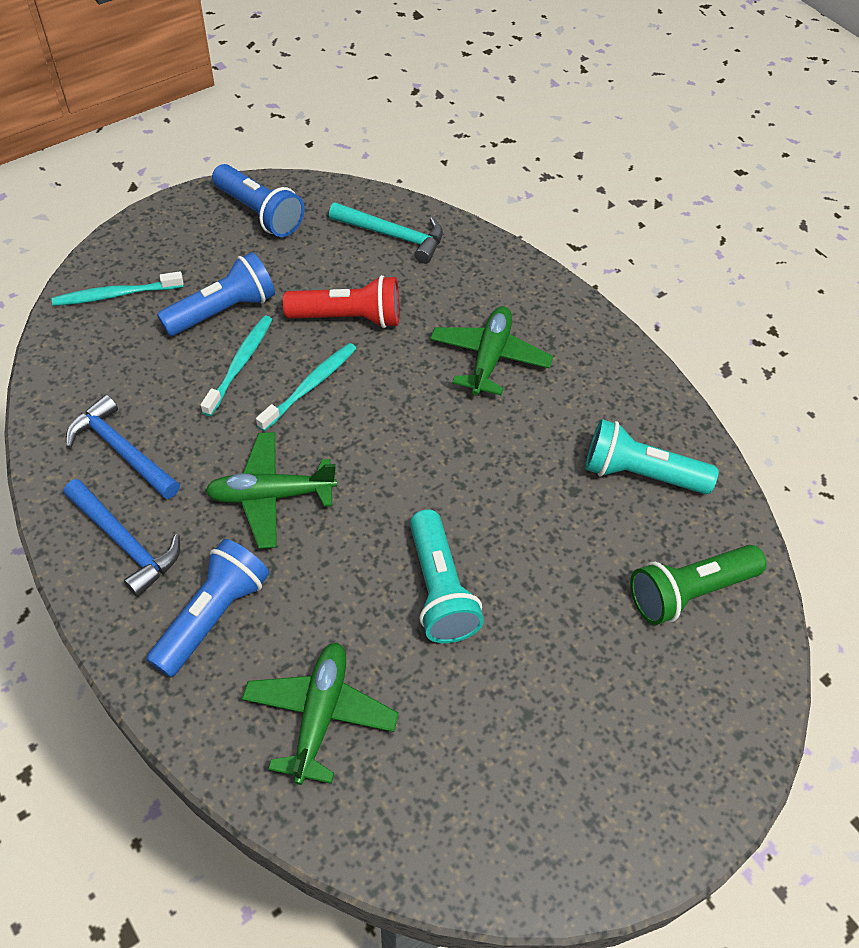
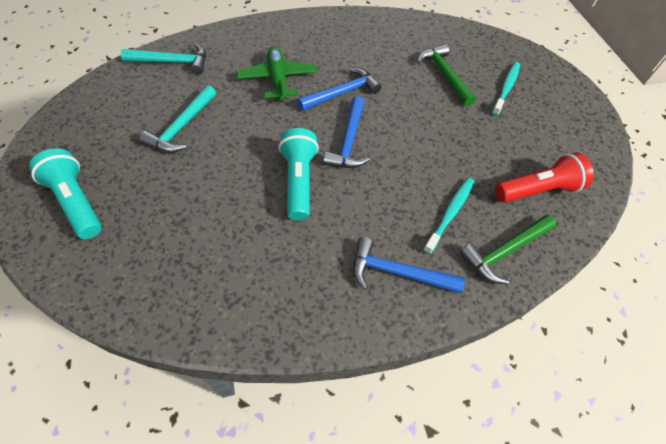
blue flashlight: [146,539,270,677] [157,252,275,336] [212,164,305,237] = 3 -> none = 0
blue hammer: [64,479,180,597] [66,394,180,499] = 2 -> [297,67,381,111] [323,96,370,168] [353,237,465,293] = 3
green flashlight: [630,545,766,625] = 1 -> none = 0
green hammer: none = 0 -> [417,44,475,106] [460,215,556,284] = 2
green plane: [205,432,337,549] [242,642,399,785] [430,306,553,396] = 3 -> [237,46,317,102] = 1
turquoise hammer: [329,202,443,264] = 1 -> [121,43,206,75] [139,85,216,153] = 2
turquoise toothbrush: [52,271,184,306] [201,315,273,416] [256,343,356,431] = 3 -> [423,177,474,254] [492,62,520,116] = 2

